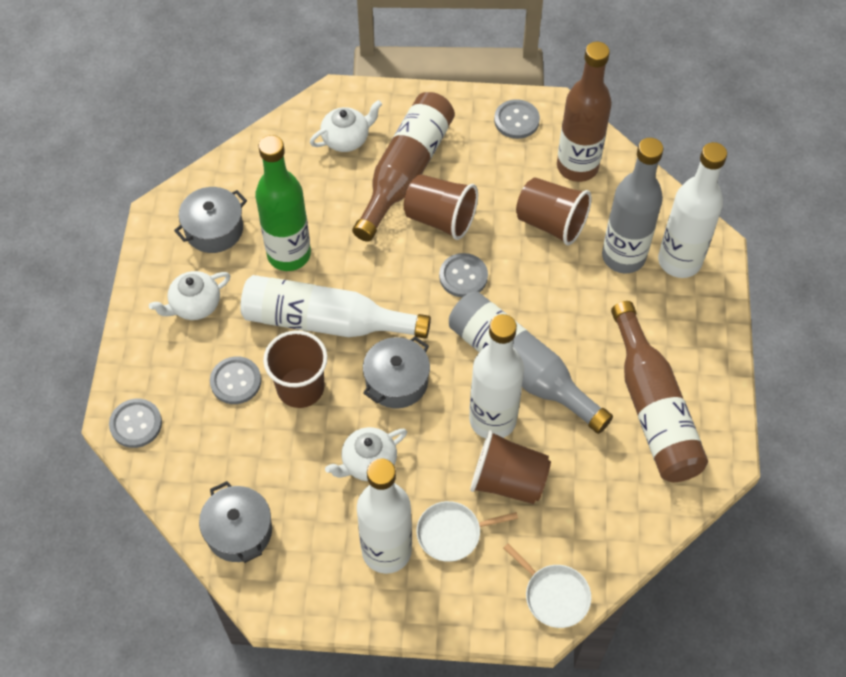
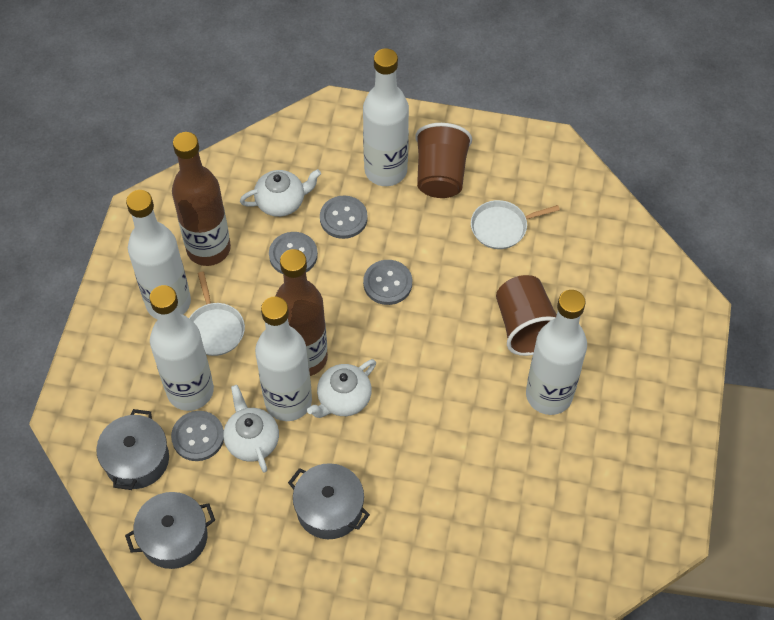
brown bottle: [352,92,455,242] [557,42,612,182] [611,301,708,482] = 3 -> [172,132,231,266] [275,249,328,376] = 2
brown cup: [263,330,328,408] [404,174,478,240] [470,430,551,504] [516,177,592,245] = 4 -> [415,123,472,198] [496,275,557,356] = 2
green bottle: [255,135,311,271] = 1 -> none = 0
grey bottle: [449,292,613,434] [602,138,664,273] = 2 -> none = 0
white bottle: [240,275,431,339] [357,458,412,574] [469,314,524,438] [658,142,727,278] = 4 -> [126,190,191,319] [149,285,214,411] [255,296,312,421] [363,48,409,186] [526,290,587,415] = 5

